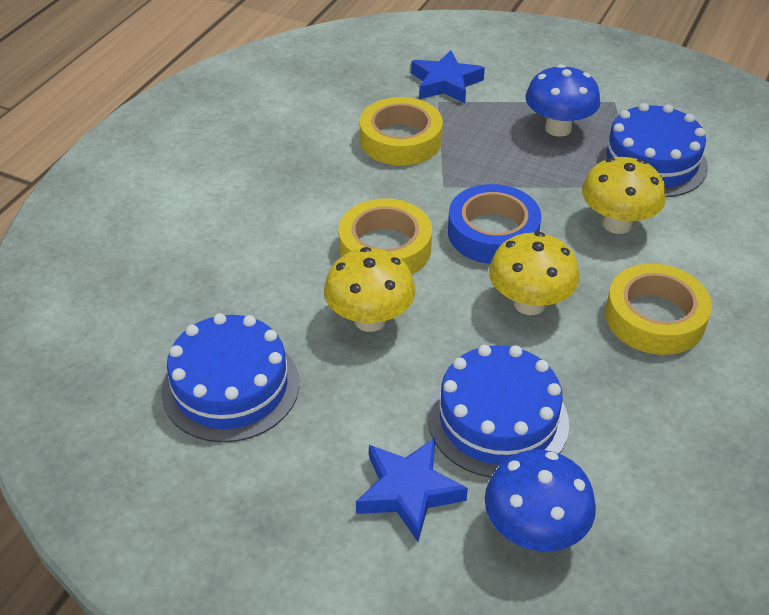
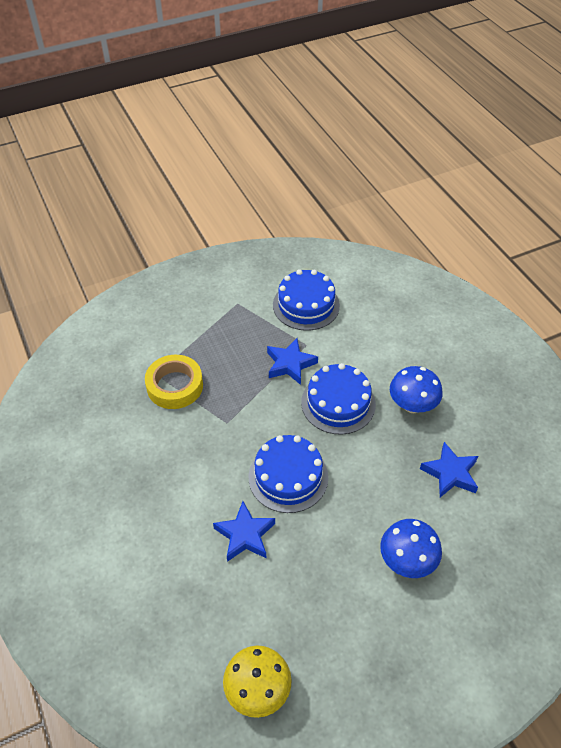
blue star: [356,438,468,542] [411,50,485,103] = 2 -> [213,501,275,562] [267,338,318,385] [420,442,478,497] = 3
blue tape: [448,184,541,264] = 1 -> none = 0
yellow mushroom: [324,247,416,332] [489,232,579,315] [582,157,666,234] = 3 -> [223,645,292,718] = 1
yellow tape: [338,198,432,274] [360,97,443,166] [605,264,712,355] = 3 -> [145,355,203,409] = 1

